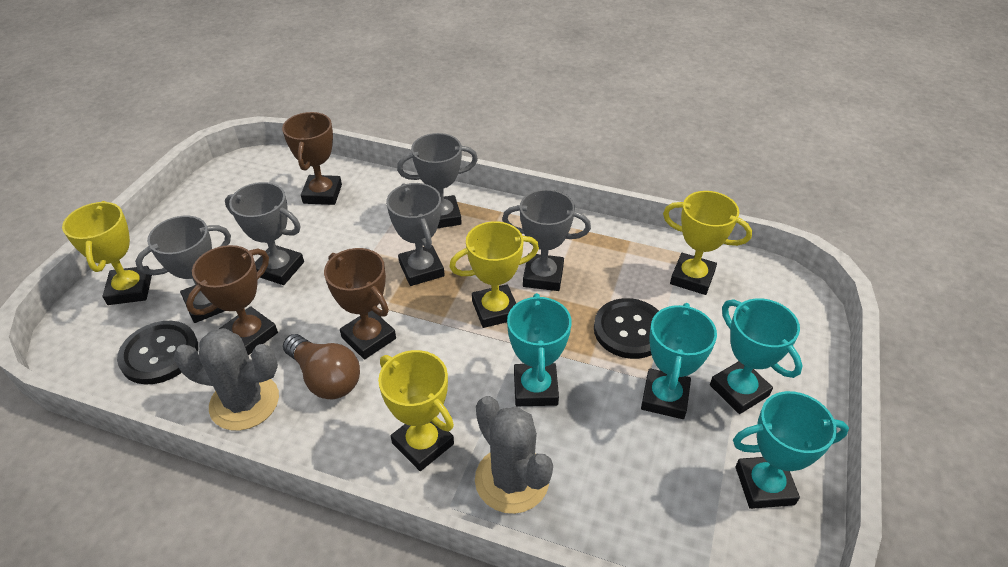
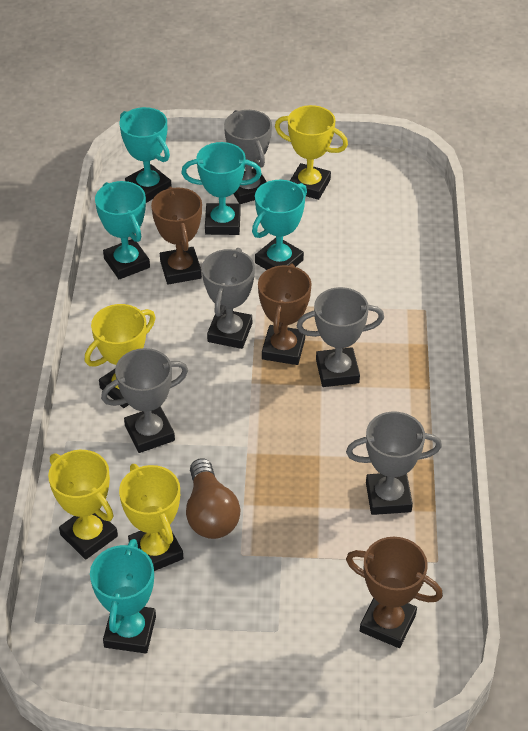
black button: [117,321,198,385] [594,298,659,359] = 2 -> none = 0
grey cactus: [174,328,279,431] [475,396,553,514] = 2 -> none = 0
turquoise trophy: [507,293,572,406] [641,303,717,419] [710,298,803,414] [733,391,849,509] = 4 -> [90,539,156,653] [95,181,150,279] [119,107,172,203] [181,142,262,235] [252,180,307,270] = 5

